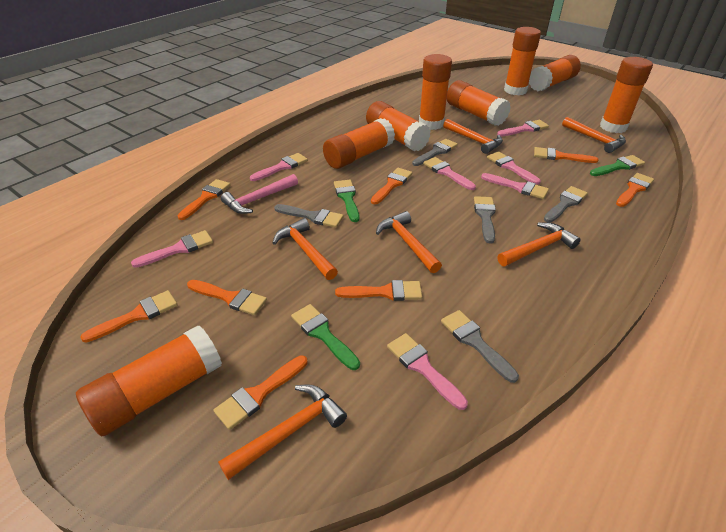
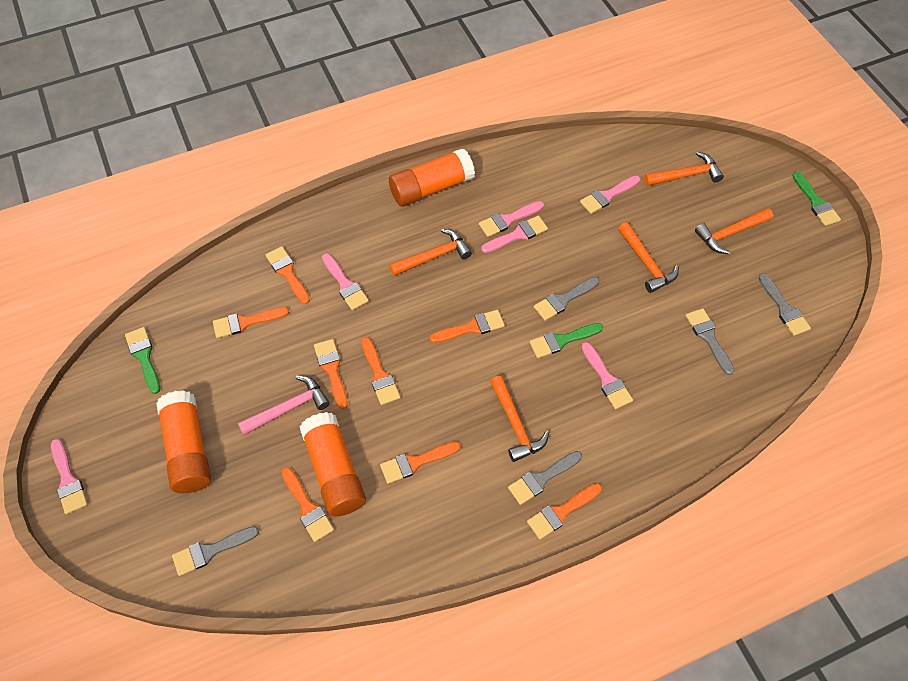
orange glue stick: [76,326,222,436] [323,118,395,169] [366,101,431,151] [419,54,452,130] [447,80,511,126] [504,27,541,95] [529,55,581,91] [600,57,653,133] = 8 -> [156,391,211,493] [299,412,366,516] [389,149,475,207] = 3
orange hammer: [218,385,347,480] [273,218,338,280] [376,211,442,273] [443,119,503,154] [498,222,581,266] [562,117,626,153] = 6 -> [389,229,472,276] [490,376,549,462] [618,222,679,293] [644,152,724,186] [695,208,773,254] = 5
pink brush: [131,230,213,268] [250,153,308,181] [387,333,468,410] [423,157,476,190] [481,173,549,199] [487,151,541,185] [497,120,549,136] = 7 -> [51,439,88,514] [322,253,369,310] [479,201,544,237] [481,216,548,253] [580,176,640,214] [581,342,633,409] = 6

